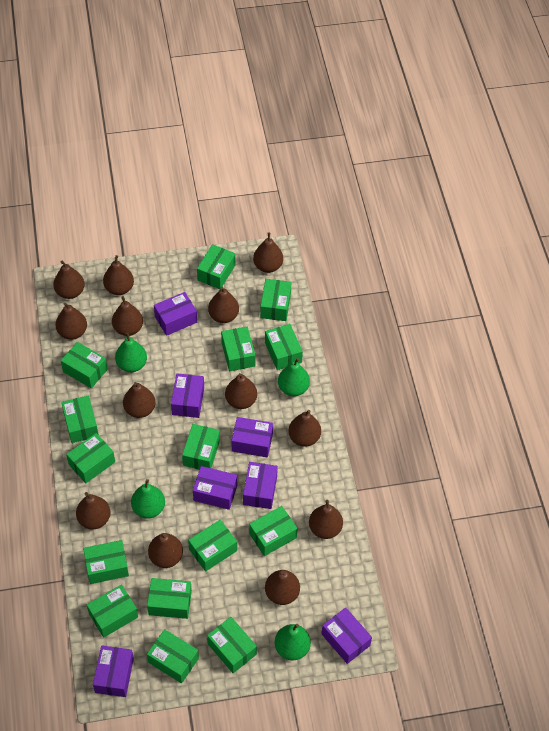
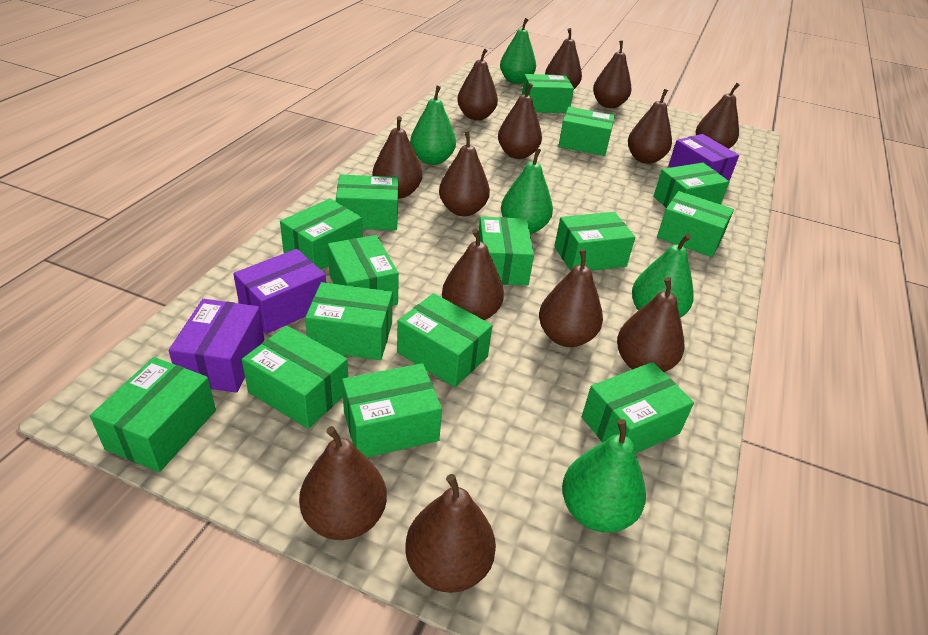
green pear: [115,332,147,372] [131,479,165,518] [274,624,311,660] [278,358,310,396] = 4 -> [410,86,456,165] [500,18,536,84] [501,148,553,234] [562,419,646,532] [632,234,694,318] = 5
purple box: [93,646,134,697] [154,292,197,336] [171,373,204,418] [193,466,237,510] [231,417,273,458] [243,462,278,509] [321,607,372,664] = 7 -> [169,299,264,393] [233,249,326,334] [668,134,739,181] = 3

